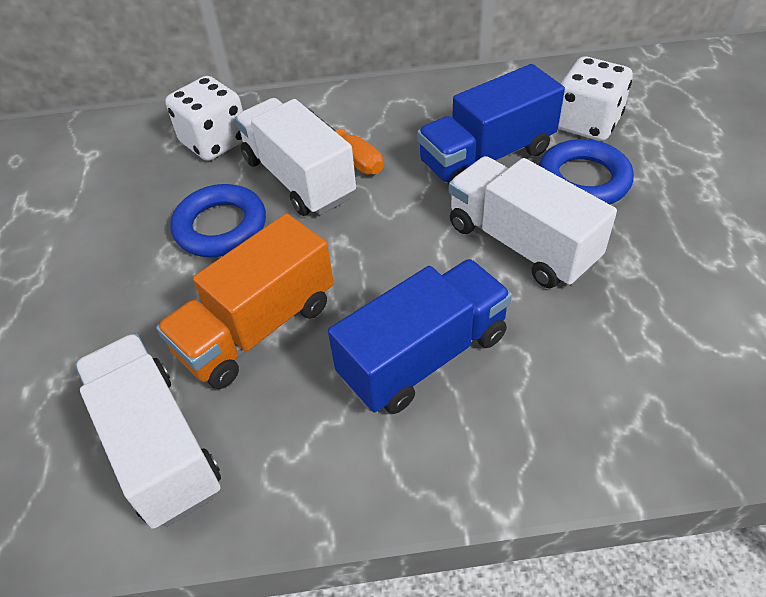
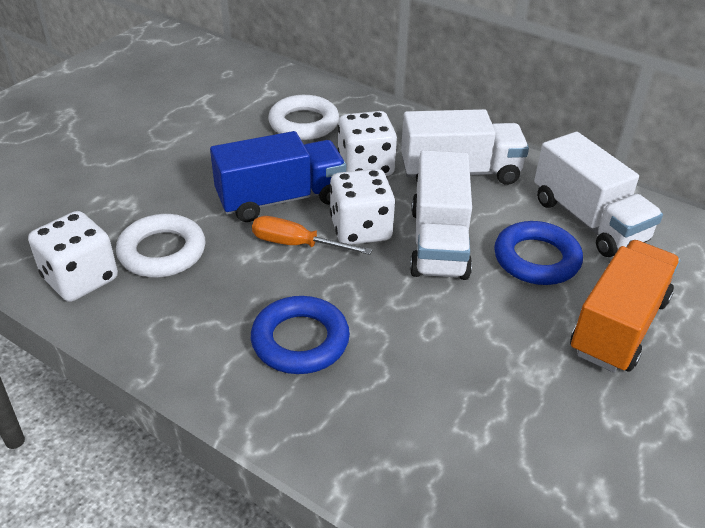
blue truck: [328,259,512,414] [417,64,565,186] = 2 -> [210,131,346,222] = 1
white dice: [165,76,243,161] [558,57,633,141] = 2 -> [28,211,118,302] [330,169,395,245] [337,111,397,176] = 3
white ring: none = 0 -> [116,214,206,278] [268,95,339,140] = 2

